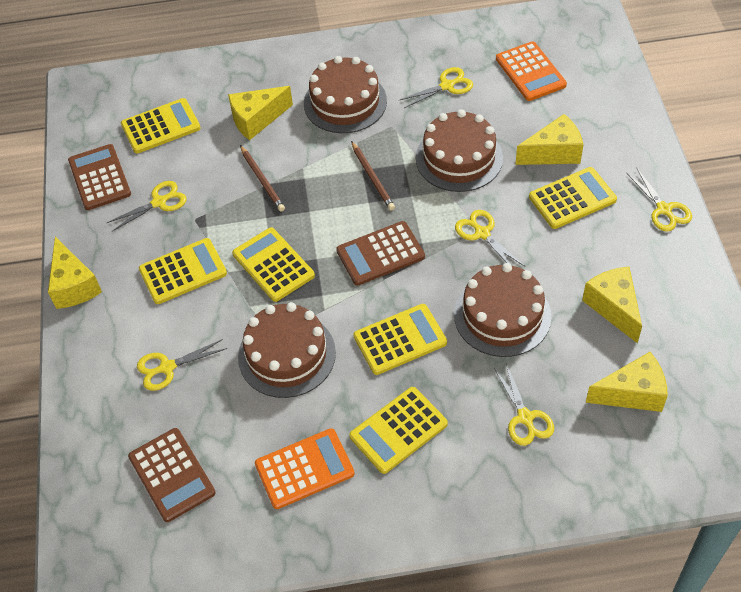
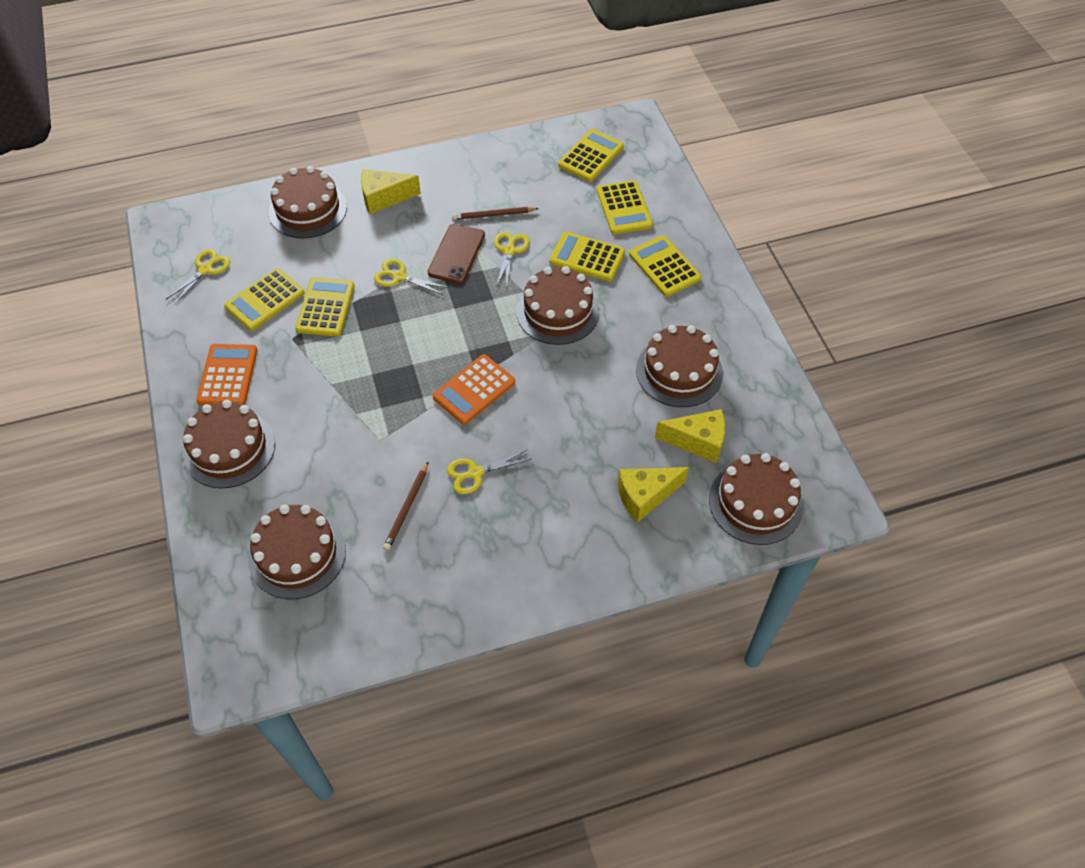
brown cake: [238,302,336,398] [304,56,387,133] [416,109,503,192] [454,263,551,357] = 4 -> [183,400,275,488] [248,505,346,599] [269,166,347,239] [516,266,600,345] [636,325,723,407] [709,453,804,545] = 6
brown calculator: [68,144,131,210] [128,428,216,522] [336,221,425,285] = 3 -> none = 0
brown phone: none = 0 -> [428,224,485,284] = 1
yellow cheese: [48,237,102,309] [228,86,293,140] [515,114,583,165] [582,267,642,343] [586,352,668,412] = 5 -> [361,169,421,215] [618,467,689,523] [655,409,725,463] = 3
yellow scissors: [107,181,187,231] [137,339,227,391] [400,67,473,108] [455,210,524,266] [494,363,554,446] [627,168,692,232] = 6 -> [166,249,230,305] [374,259,448,295] [447,450,531,494] [494,232,530,286] = 4

